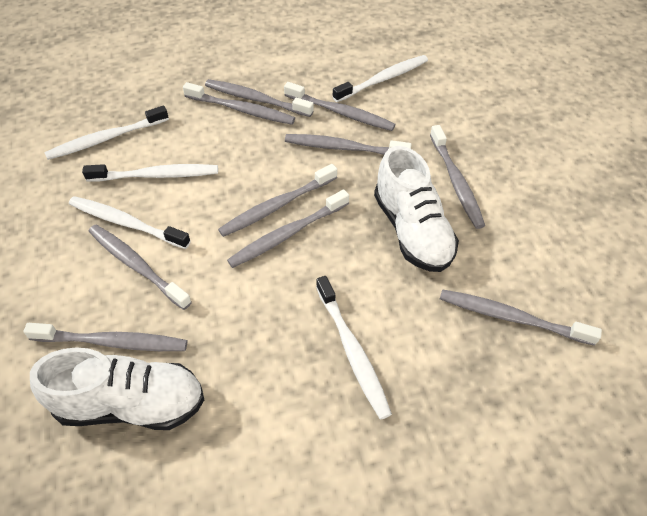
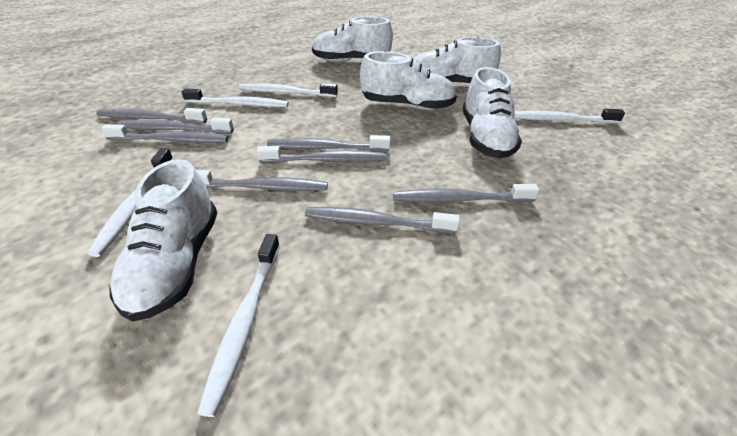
grey toothbrush: [23,323,187,351] [89,225,192,310] [183,82,295,125] [205,79,314,117] [218,164,337,237] [227,189,349,268] [284,82,396,131] [285,134,411,155] [430,125,485,229] [440,289,602,346] = 10 -> [96,108,207,123] [101,124,228,143] [117,118,234,133] [197,170,328,191] [257,146,387,163] [267,135,390,151] [305,207,460,234] [393,184,539,202] = 8
white shoe: [30,347,204,430] [374,146,459,272] = 2 -> [109,159,217,322] [312,17,393,62] [360,51,457,110] [413,37,501,83] [463,67,522,158] = 5

